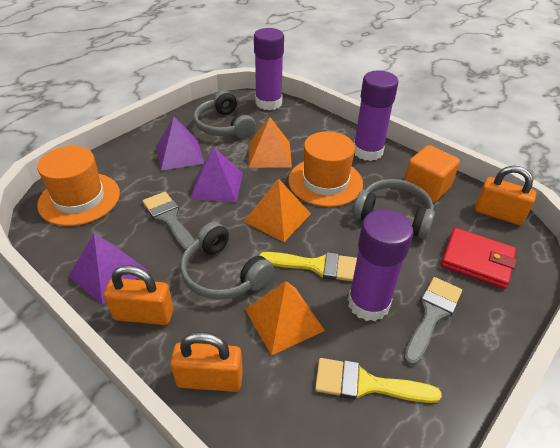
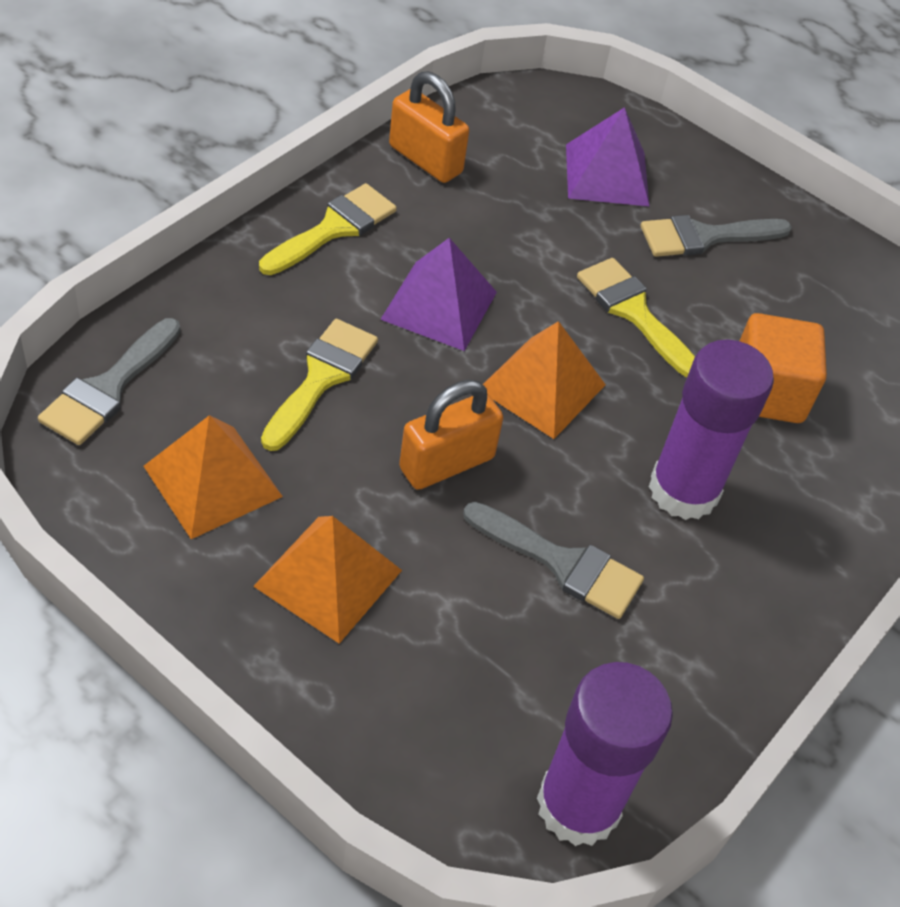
grey brush: [143,192,197,253] [404,277,462,365] = 2 -> [38,318,181,445] [463,502,644,619] [641,215,792,257] = 3
grey headphones: [180,222,274,300] [193,90,256,139] [353,179,435,239] = 3 -> none = 0
orange hat: [37,146,120,226] [288,131,363,207] = 2 -> none = 0
orange padlock: [104,265,173,325] [170,332,243,392] [475,166,536,225] = 3 -> [389,71,469,183] [399,380,503,490] = 2
purple glue stick: [254,28,284,110] [348,209,413,321] [354,71,398,161] = 3 -> [537,662,673,846] [649,339,774,520] = 2
purple pyramid: [69,234,148,305] [156,117,204,171] [190,147,243,202] = 3 -> [380,238,497,351] [566,107,650,207] = 2
red wallet: [441,228,517,289] = 1 -> none = 0
yellow brush: [259,252,357,281] [315,358,442,403] = 2 -> [259,183,397,275] [261,319,378,451] [577,258,695,378] = 3

